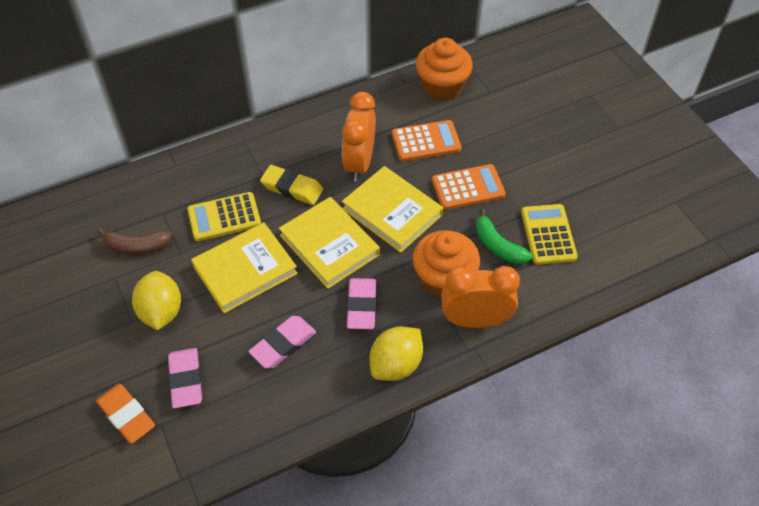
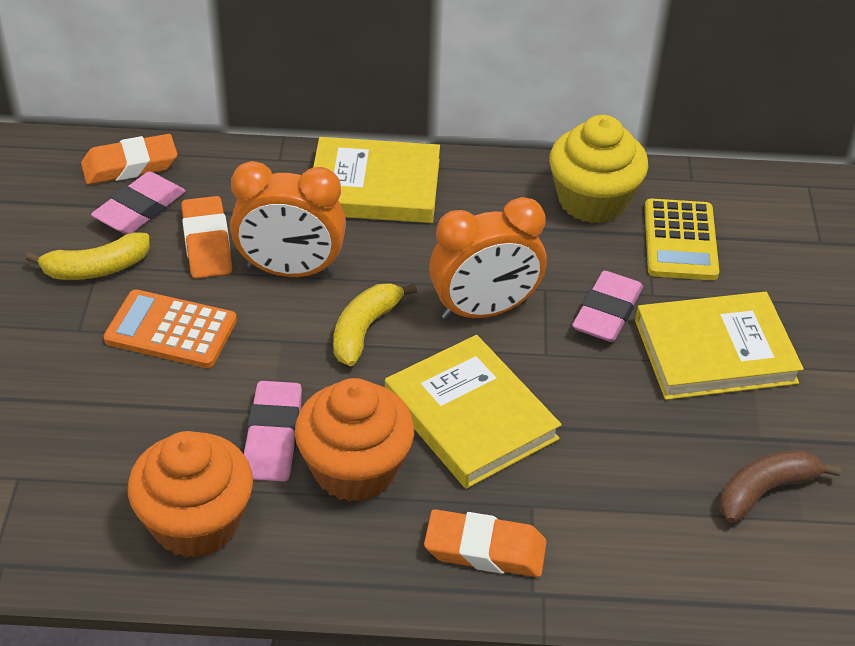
green banana: [476,209,532,264] = 1 -> none = 0
orange calculator: [392,120,461,161] [432,164,506,210] = 2 -> [104,290,237,368] = 1
orange eraser: [96,384,155,444] = 1 -> [81,134,177,185] [181,196,232,278] [424,509,547,577] = 3
yellow banana: none = 0 -> [26,232,150,280] [333,283,417,366] = 2
yellow calculator: [187,192,261,241] [521,204,578,265] = 2 -> [644,199,719,280] = 1
yellow cupcake: none = 0 -> [549,115,648,224] = 1
yellow eraser: [260,165,323,205] = 1 -> none = 0
yellow lemon: [132,271,181,330] [370,326,423,381] = 2 -> none = 0

